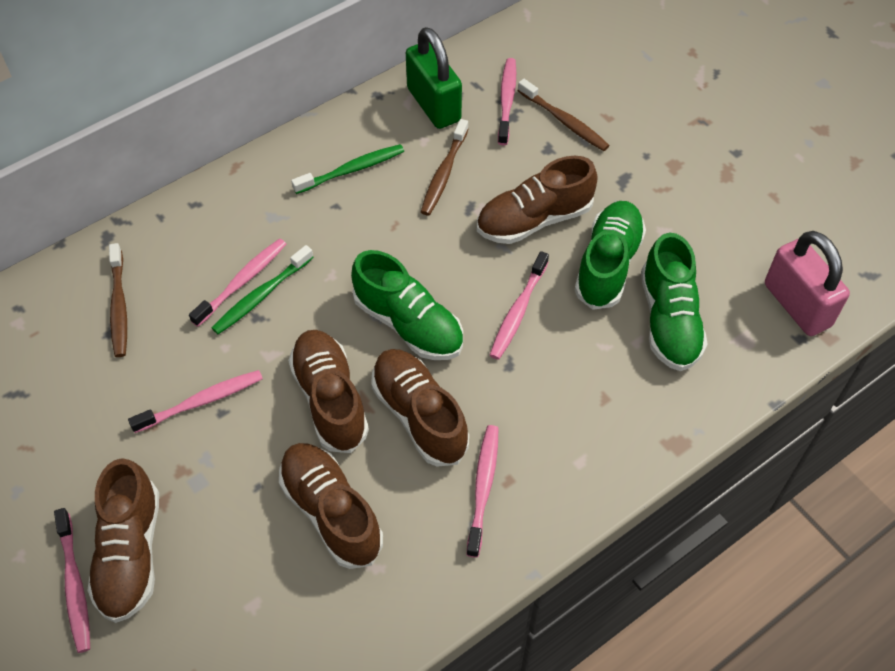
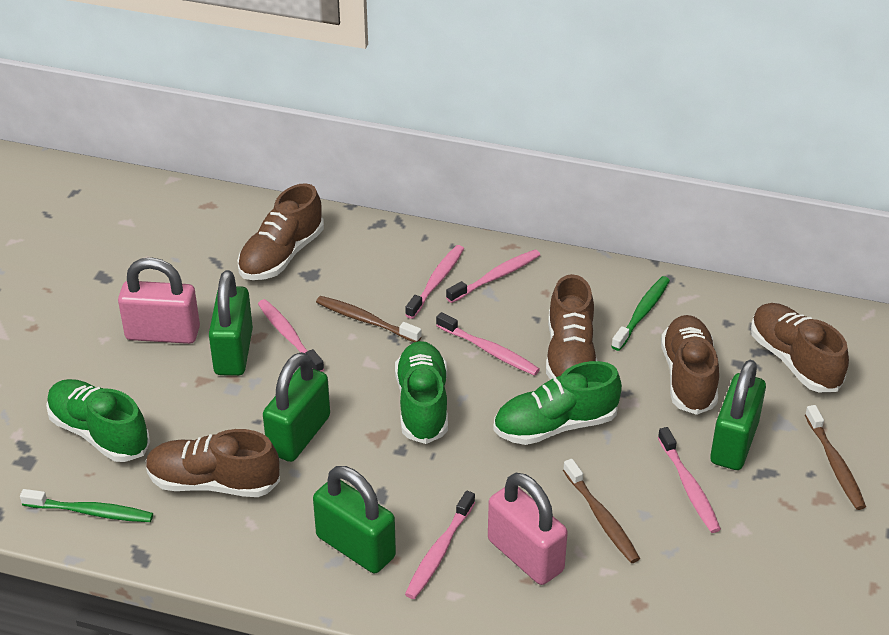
green padlock: [406,27,462,129] = 1 -> [209,270,253,376] [263,352,330,462] [313,466,396,573] [710,360,766,470] = 4
pink padlock: [765,231,850,336] = 1 -> [118,257,200,344] [488,473,568,585] = 2

